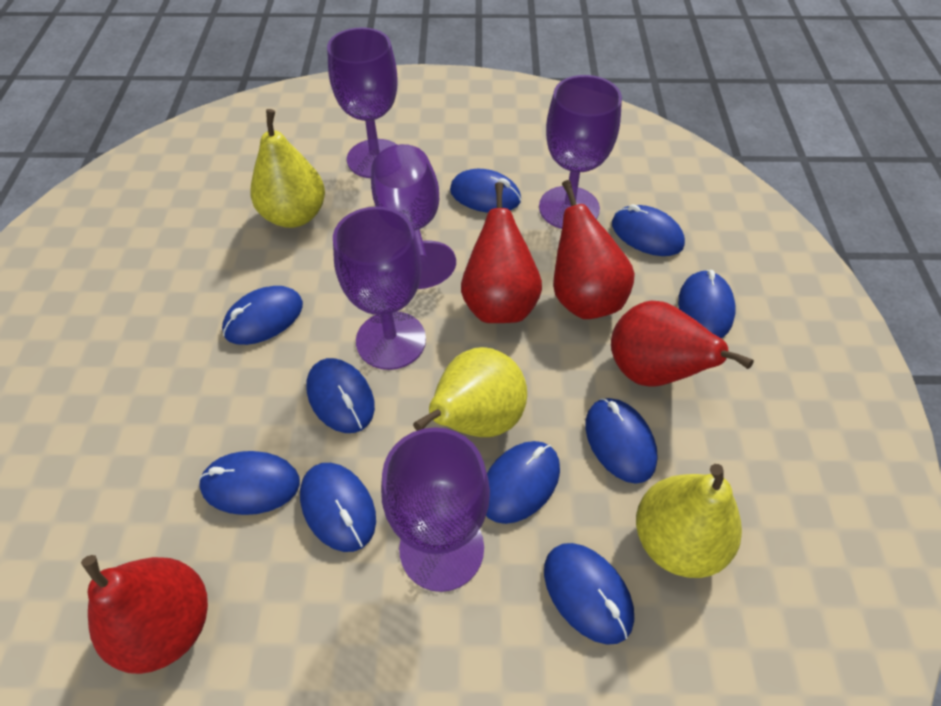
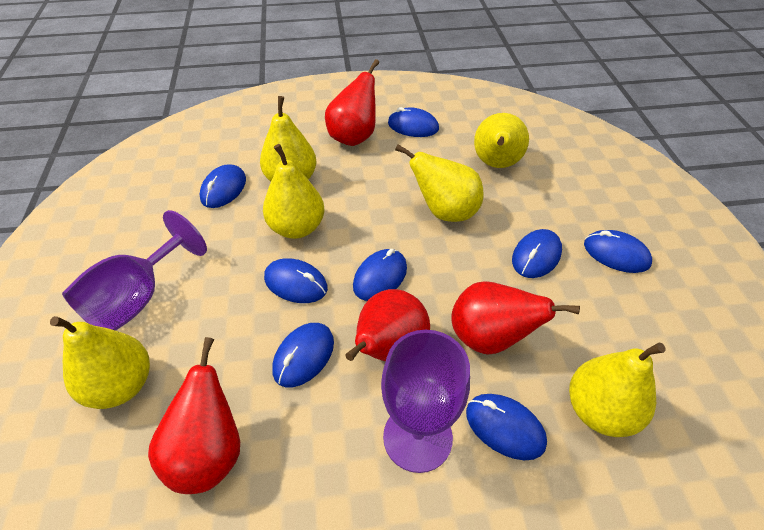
blue mouse: [199,451,300,515] [222,286,303,345] [300,463,376,552] [306,358,375,433] [450,169,521,213] [486,441,560,524] [544,543,634,645] [585,398,658,484] [612,204,685,256] [678,270,736,338] = 10 -> [200,164,246,208] [264,258,328,303] [272,323,334,387] [353,249,407,301] [388,107,439,137] [466,394,547,460] [512,229,562,278] [584,230,652,273] = 8
purple goblet: [327,27,398,178] [333,207,426,370] [371,144,456,289] [381,427,490,592] [539,75,622,229] = 5 -> [62,210,207,331] [381,330,470,473] = 2
yellow pear: [251,109,325,228] [413,347,527,437] [636,464,742,578] = 3 -> [50,316,150,409] [260,96,316,181] [263,144,324,239] [395,144,484,222] [474,113,529,168] [569,343,665,437] = 6

